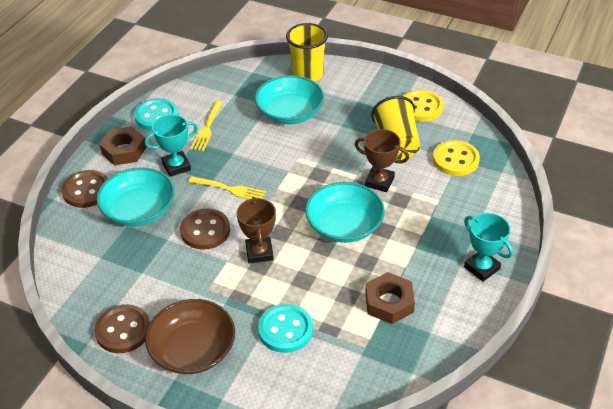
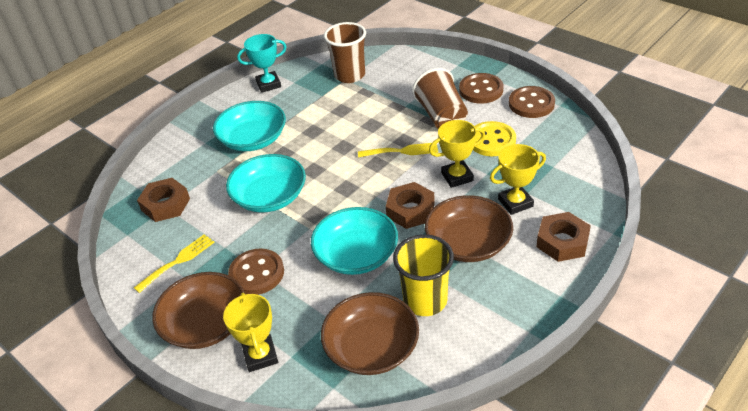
brown bowl: [145,299,235,374] = 1 -> [152,272,245,349] [321,292,419,375] [425,195,513,262] = 3
brown cup: none = 0 -> [324,22,366,83] [412,68,468,129] = 2
brown nut: [99,126,147,165] [365,272,415,324] = 2 -> [137,178,190,222] [386,182,435,229] [536,212,591,262] = 3
brown trophy: [237,197,276,264] [355,129,409,192] = 2 -> none = 0
turquoise button: [134,98,178,131] [258,304,313,353] = 2 -> none = 0
turquoise trophy: [145,114,198,177] [464,213,513,282] = 2 -> [237,34,286,93] = 1
yellow button: [403,89,443,122] [433,140,480,176] = 2 -> [473,121,516,156] = 1
yellow cup: [286,23,328,82] [371,96,420,160] = 2 -> [393,234,454,316] = 1
yellow trophy: none = 0 -> [223,293,278,372] [429,120,485,188] [490,144,546,215] = 3

